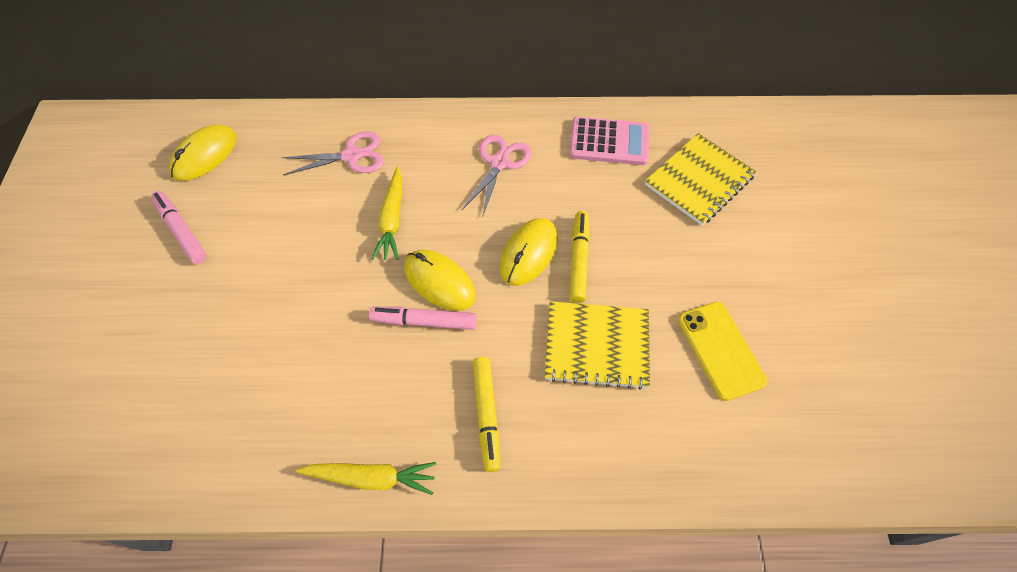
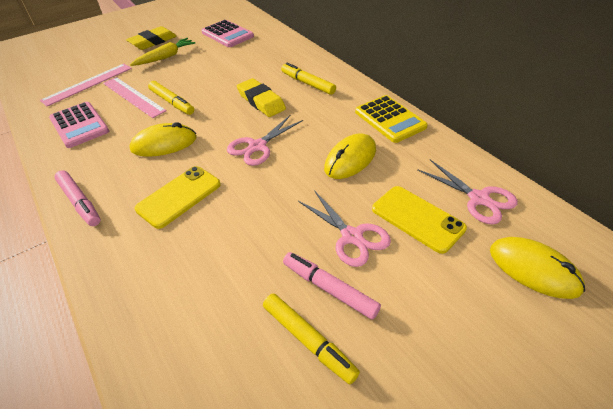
pink calculator: [569,117,649,165] = 1 -> [49,102,109,148] [202,20,254,47] = 2
pink ruler: none = 0 -> [40,64,132,107] [103,77,167,118] = 2
pink scissors: [281,131,384,175] [462,135,531,218] = 2 -> [227,115,303,166] [298,190,391,267] [417,160,518,224] = 3
yellow calculator: none = 0 -> [355,95,428,143] = 1
yellow carrot: [296,462,436,495] [372,167,402,260] = 2 -> [130,38,196,66] = 1
yellow eraser: none = 0 -> [126,26,177,50] [237,78,286,117] = 2
yellow marker: [473,357,501,472] [569,211,590,303] = 2 -> [148,81,194,115] [263,294,360,384] [281,63,336,95] = 3
yellow notebook: [544,301,650,390] [645,133,756,225] = 2 -> none = 0
yellow phone: [678,302,767,401] = 1 -> [134,166,221,229] [372,186,467,254] = 2

